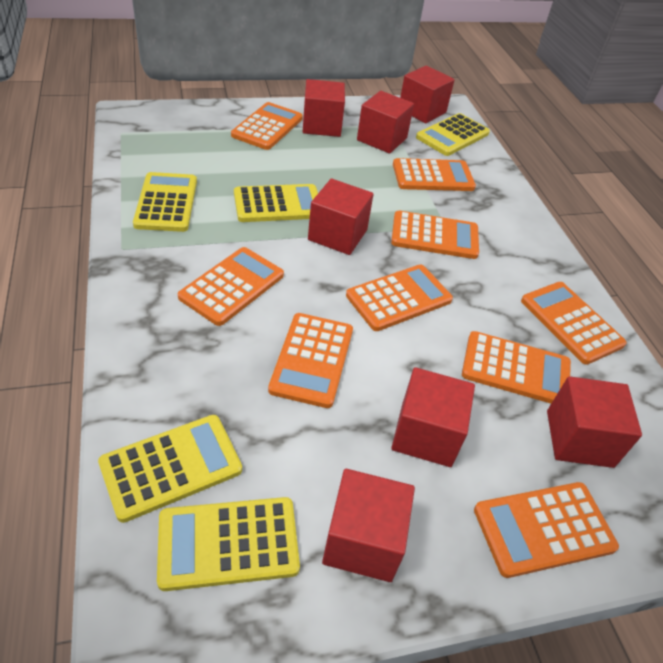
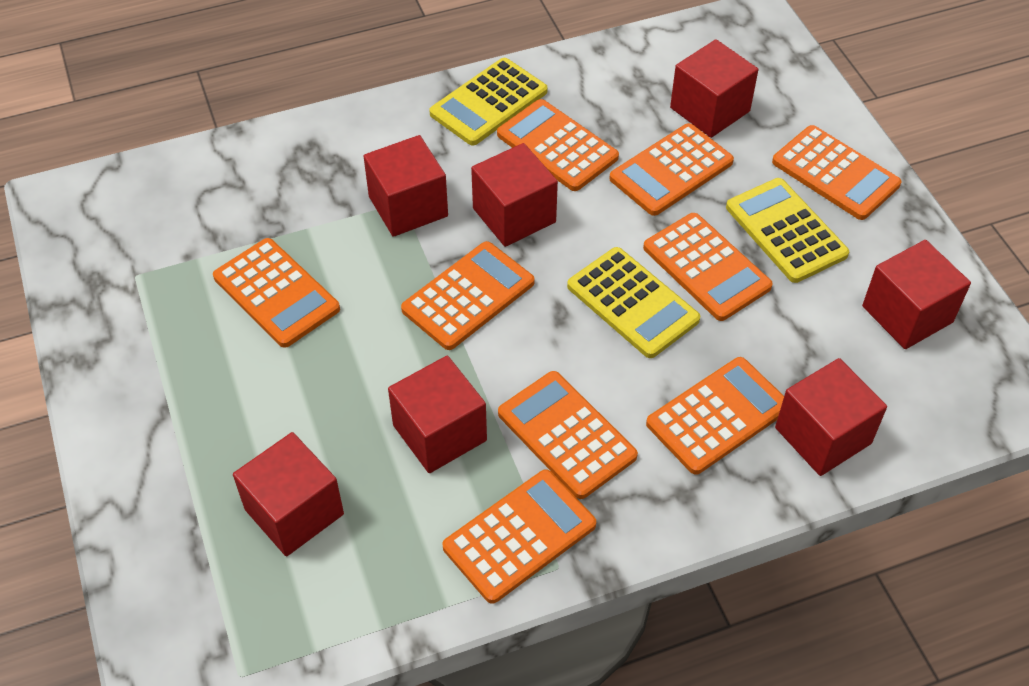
yellow calculator: [98,415,242,523] [133,172,197,232] [157,497,300,591] [234,184,318,222] [416,113,490,156] = 5 -> [429,58,548,145] [567,247,700,358] [726,178,849,283] = 3

